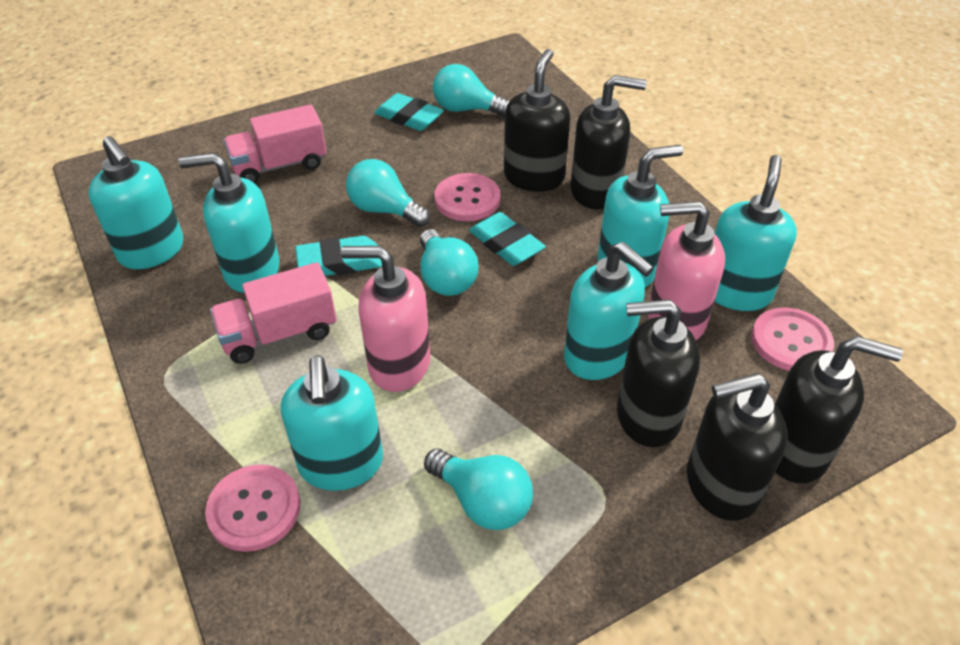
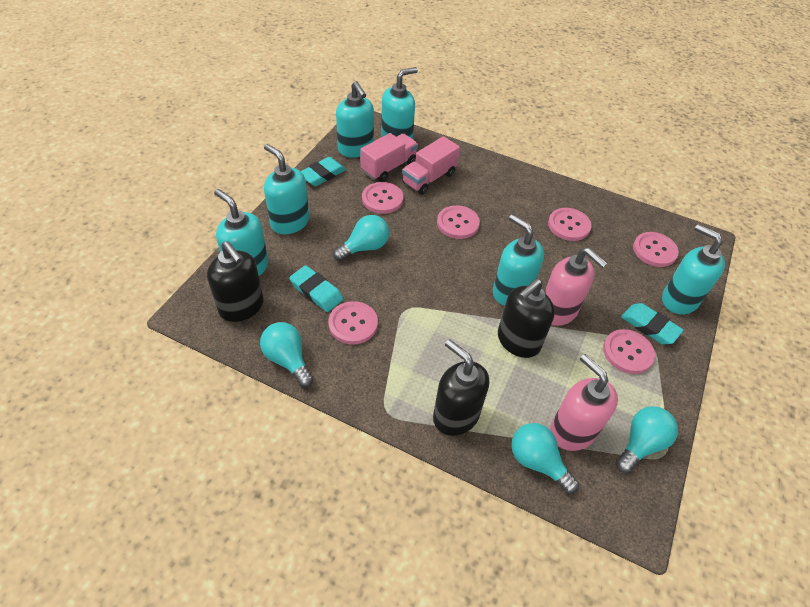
black soap dispenser: [504,49,570,192] [571,75,647,209] [617,299,700,447] [687,373,788,521] [775,336,903,483] = 5 -> [207,241,264,322] [433,339,489,436] [498,279,555,358] = 3
pink button: [205,465,301,552] [435,173,500,221] [751,307,834,371] = 3 -> [328,301,378,345] [362,182,403,214] [437,205,480,239] [548,208,592,241] [603,329,655,374] [633,232,679,267] = 6

